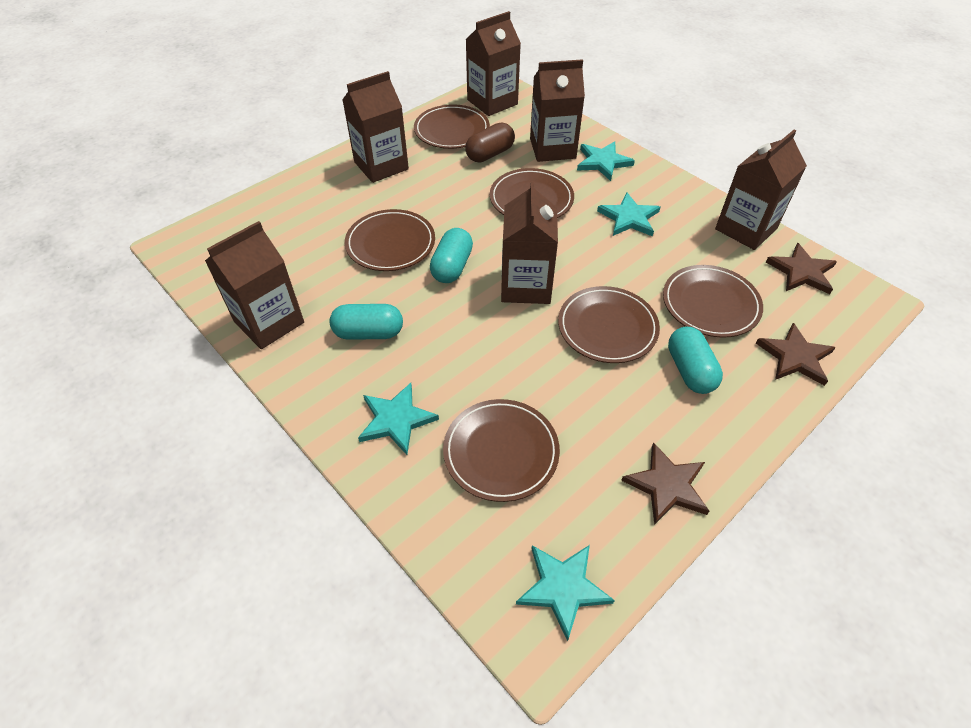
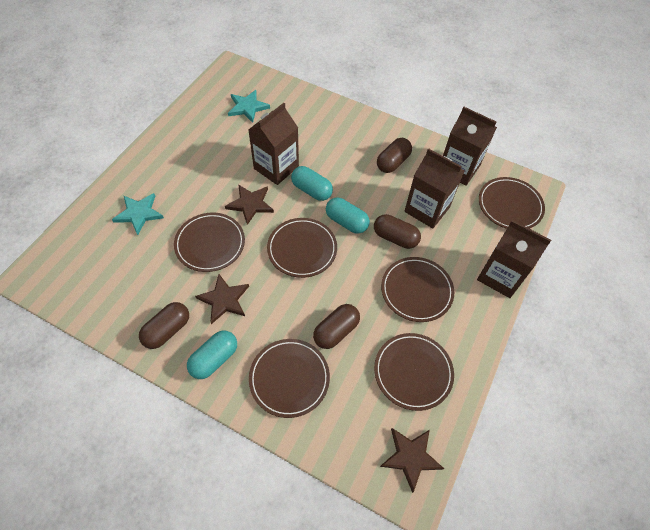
brown capsule: [465,123,515,162] = 1 -> [139,302,189,349] [313,304,360,349] [374,214,421,249] [377,138,412,173] = 4
brown carton: [205,221,304,349] [342,71,409,183] [466,11,521,116] [501,180,558,304] [530,59,585,162] [715,130,807,250] = 6 -> [248,103,299,185] [404,148,464,229] [443,107,497,186] [477,220,551,298] = 4
turquoise star: [358,383,439,455] [516,545,615,641] [577,141,635,181] [597,192,660,236] = 4 -> [112,193,164,235] [228,90,270,123] = 2

